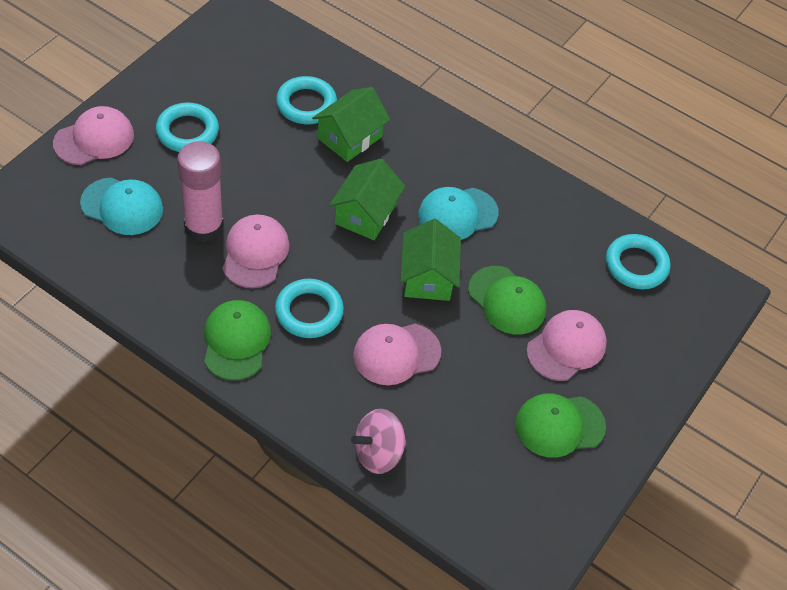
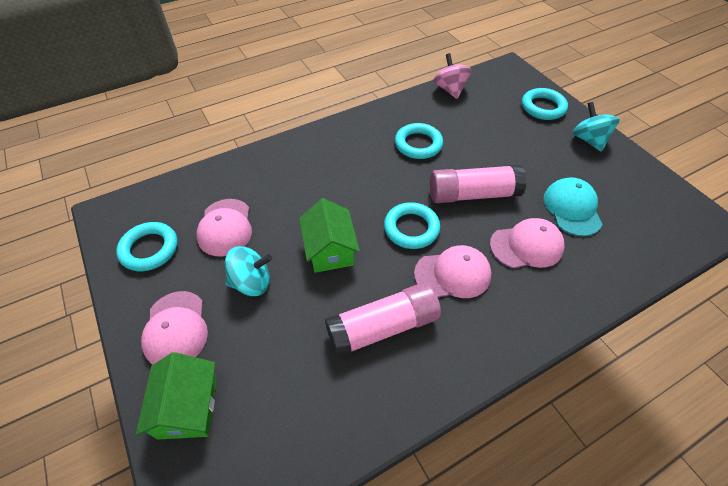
green cap: [204,300,271,380] [468,266,546,334] [515,393,606,458] = 3 -> none = 0
green house: [312,87,390,162] [329,159,405,240] [400,219,461,301] = 3 -> [136,352,217,440] [299,198,360,273] = 2
pink glue stick: [177,141,224,242] = 1 -> [325,282,441,357] [430,164,527,203] = 2
turquoise cap: [80,177,163,235] [418,187,499,240] = 2 -> [543,177,602,236] = 1
turquoise spinning top: none = 0 -> [225,246,272,296] [573,102,620,152] = 2

